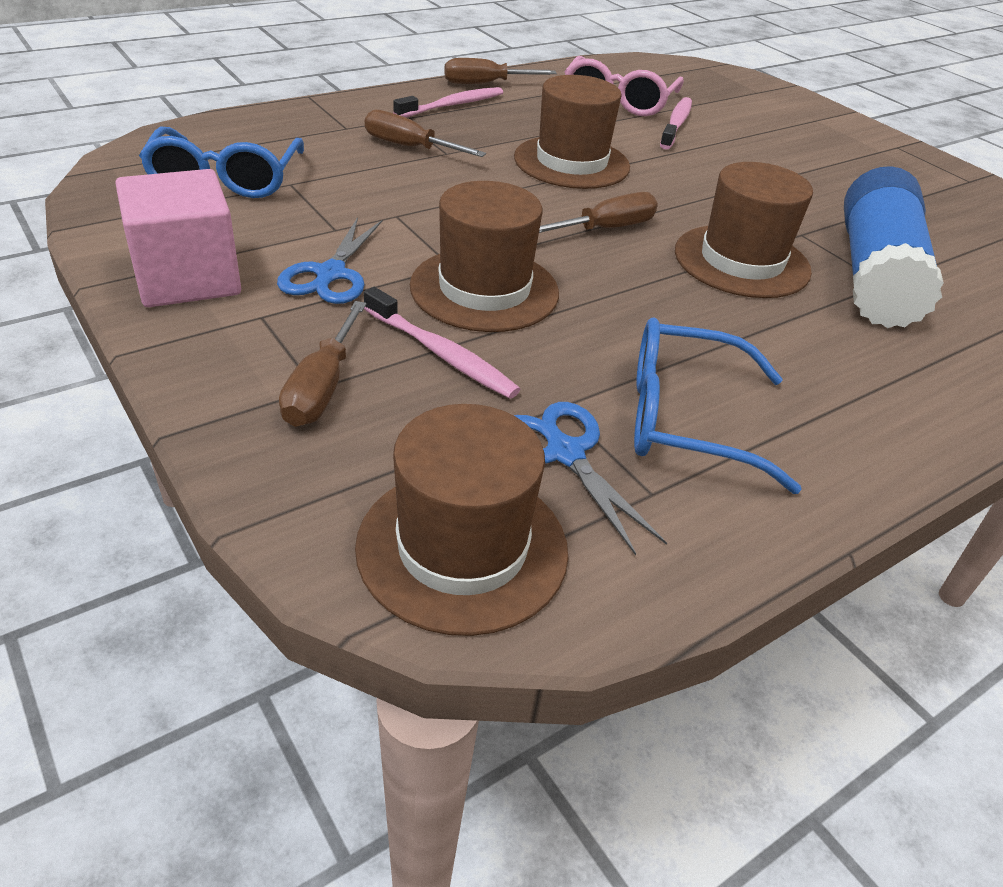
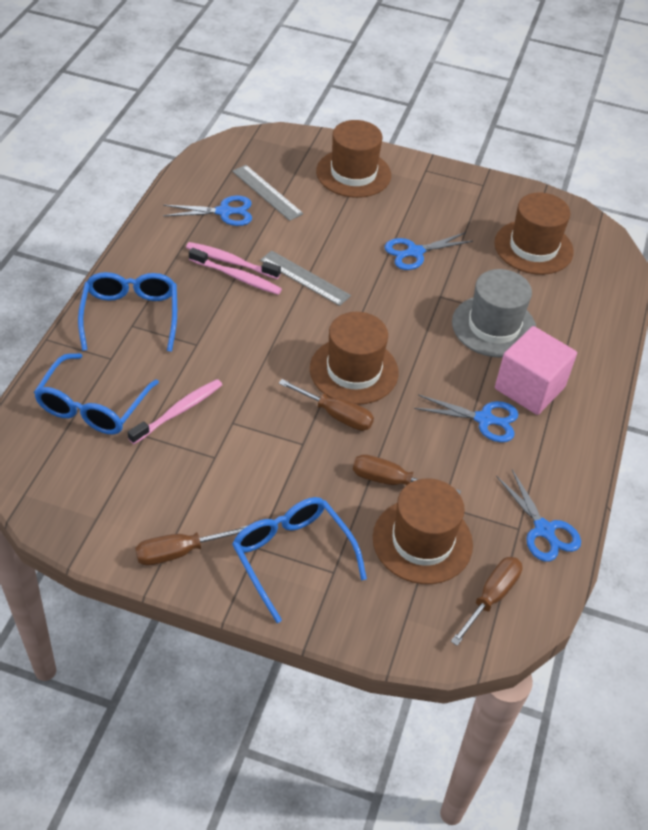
blue glasses: [139,126,304,198] [634,317,802,494] = 2 -> [34,353,159,435] [78,272,177,352] [232,497,367,623] = 3
blue glue stick: [844,166,944,328] = 1 -> none = 0
blue scissors: [277,217,383,304] [514,402,667,556] = 2 -> [163,195,252,226] [385,232,473,270] [414,395,518,442] [496,470,581,562] = 4
grey hat: none = 0 -> [452,269,536,358] = 1
grey ruler: none = 0 -> [232,165,303,221] [260,250,351,306] = 2
pink glasses: [564,56,684,116] = 1 -> none = 0

